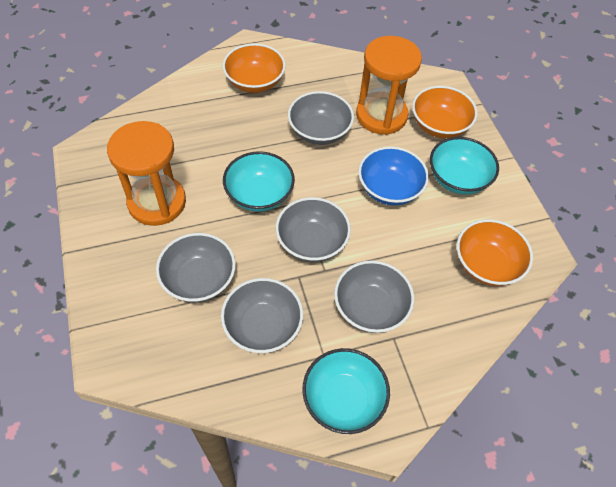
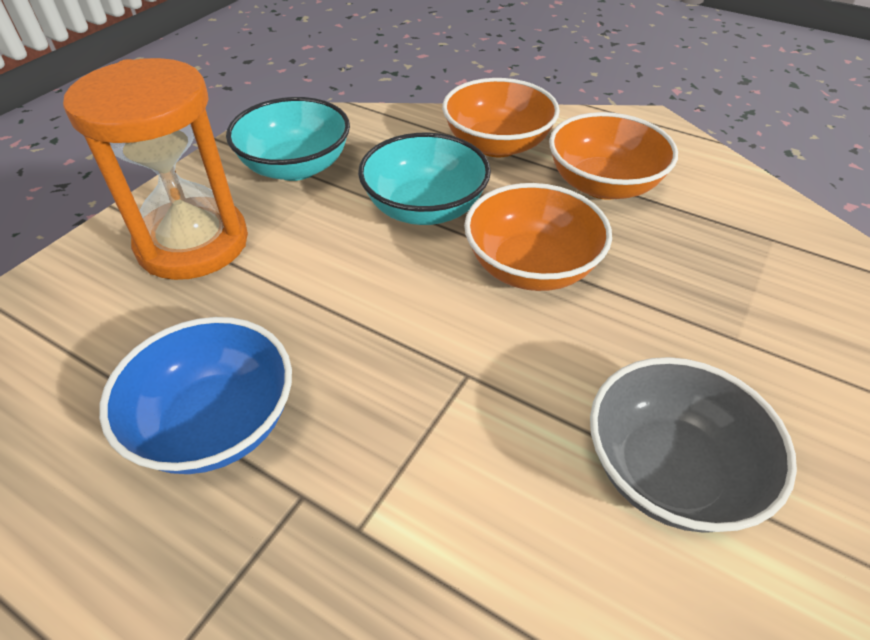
grey bowl: [156,233,236,303] [221,278,303,353] [276,197,351,262] [288,91,354,145] [334,260,414,333] = 5 -> [590,357,797,533] = 1
orange hourglass: [107,121,186,226] [356,36,422,135] = 2 -> [63,58,248,280] = 1
turquoise bowl: [223,151,295,212] [302,348,390,434] [430,137,499,195] = 3 -> [226,97,350,181] [358,133,491,225] = 2

